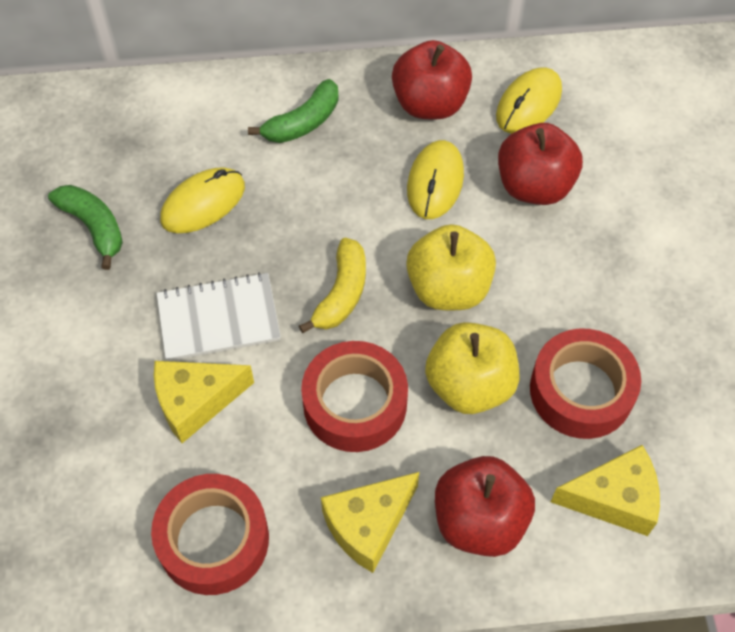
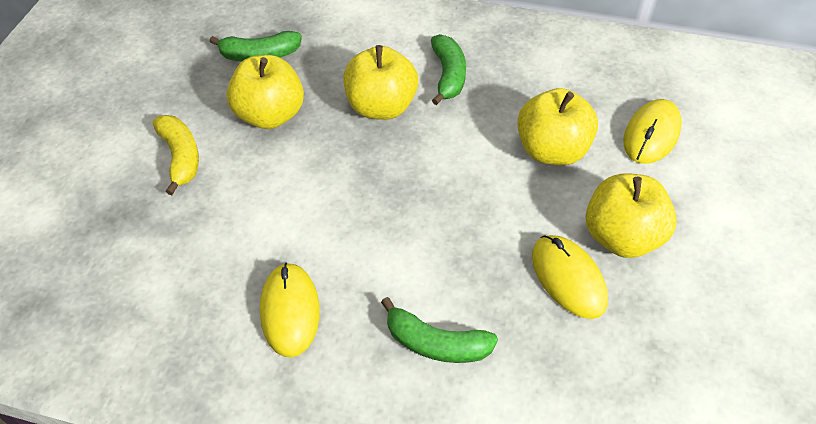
green banana: [48,185,123,270] [248,79,339,143] = 2 -> [209,31,302,62] [381,297,498,363] [431,34,466,105] = 3
red apple: [392,40,472,120] [435,456,535,557] [498,123,583,205] = 3 -> none = 0
red tape: [151,474,269,595] [301,341,408,452] [530,328,641,439] = 3 -> none = 0
white notebook: [156,272,281,361] = 1 -> none = 0
yellow apple: [406,224,496,310] [425,322,519,414] = 2 -> [226,55,304,129] [344,45,418,120] [517,88,598,165] [585,173,677,258] = 4
yellow cheese: [154,361,254,443] [321,472,419,573] [551,445,660,536] = 3 -> none = 0

